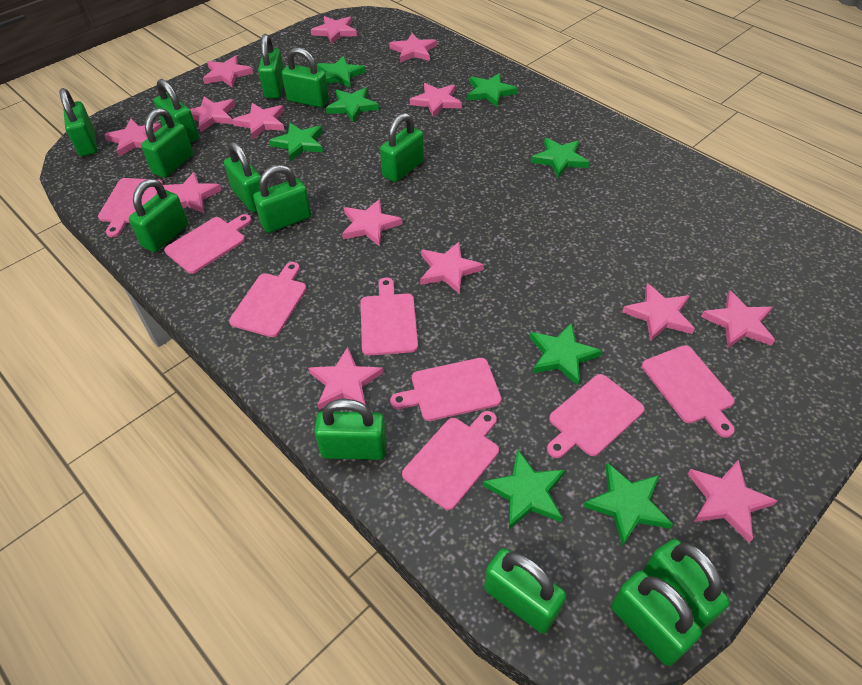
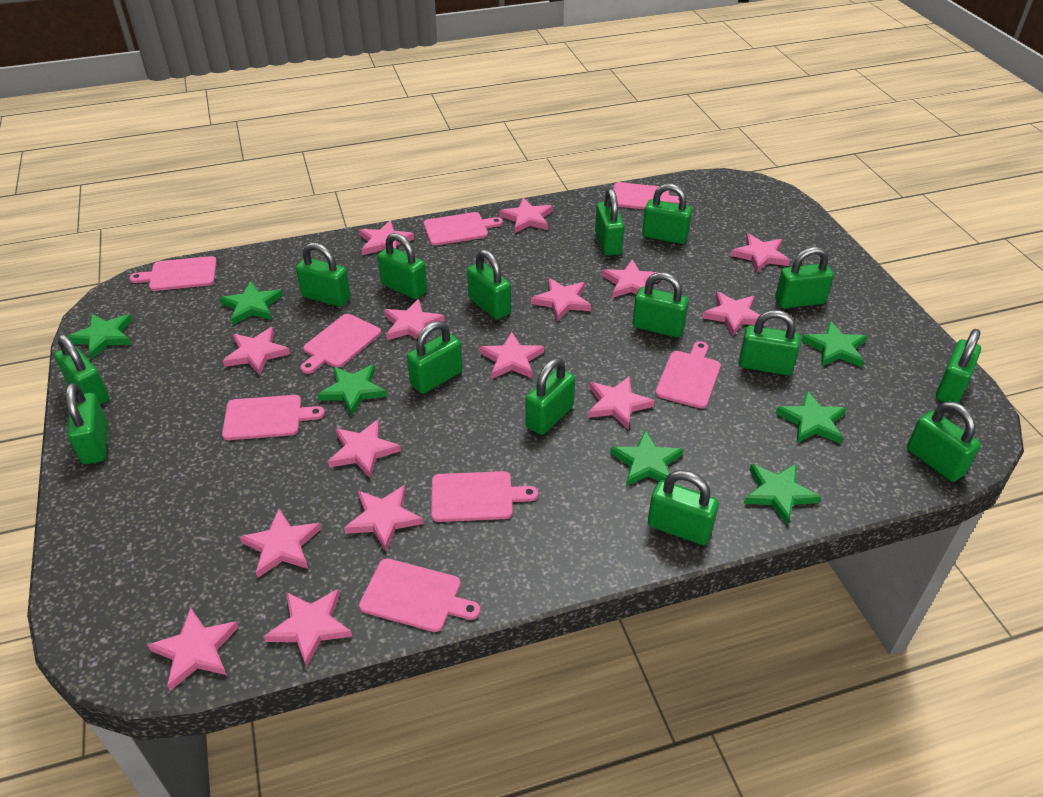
green padlock: [60,88,97,156] [129,179,188,252] [141,108,193,178] [154,79,199,143] [224,142,261,213] [253,165,311,233] [258,34,284,99] [282,47,329,108] [314,399,387,460] [380,113,424,182] [484,548,566,634] [611,571,702,666] [643,539,730,630] = 13 -> [54,334,109,405] [66,383,108,464] [296,243,351,307] [378,233,427,299] [407,321,463,394] [467,249,511,319] [525,358,575,435] [595,188,624,256] [633,272,689,338] [642,184,692,244] [648,470,719,545] [739,310,801,375] [775,247,834,308] [907,401,981,482] [936,329,981,403] = 15
green star: [269,123,323,161] [317,56,366,88] [326,87,379,123] [467,73,518,107] [483,450,565,529] [530,322,602,386] [531,138,589,178] [583,463,673,547] = 8 -> [67,314,132,359] [220,281,283,324] [317,364,387,416] [610,430,683,486] [743,464,821,525] [776,391,847,444] [801,321,867,367] = 7
pink star: [104,118,161,157] [163,172,222,213] [190,96,235,132] [203,55,253,88] [232,103,284,140] [308,347,383,410] [311,16,357,44] [342,199,402,247] [389,33,437,63] [410,83,462,117] [420,242,484,294] [622,283,695,341] [688,459,778,543] [701,291,775,348] = 14 -> [148,607,239,691] [223,327,290,375] [240,509,321,578] [264,589,353,667] [328,419,401,478] [344,485,423,551] [359,220,414,255] [384,299,445,340] [480,332,544,379] [499,198,553,233] [531,278,591,321] [588,376,654,430] [602,260,659,298] [702,292,766,336] [731,234,790,272] = 15

